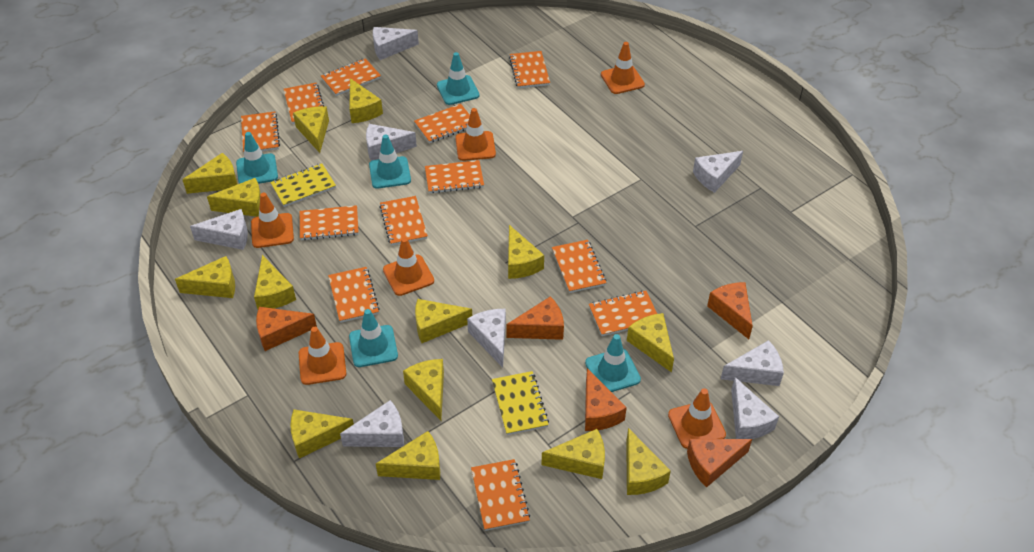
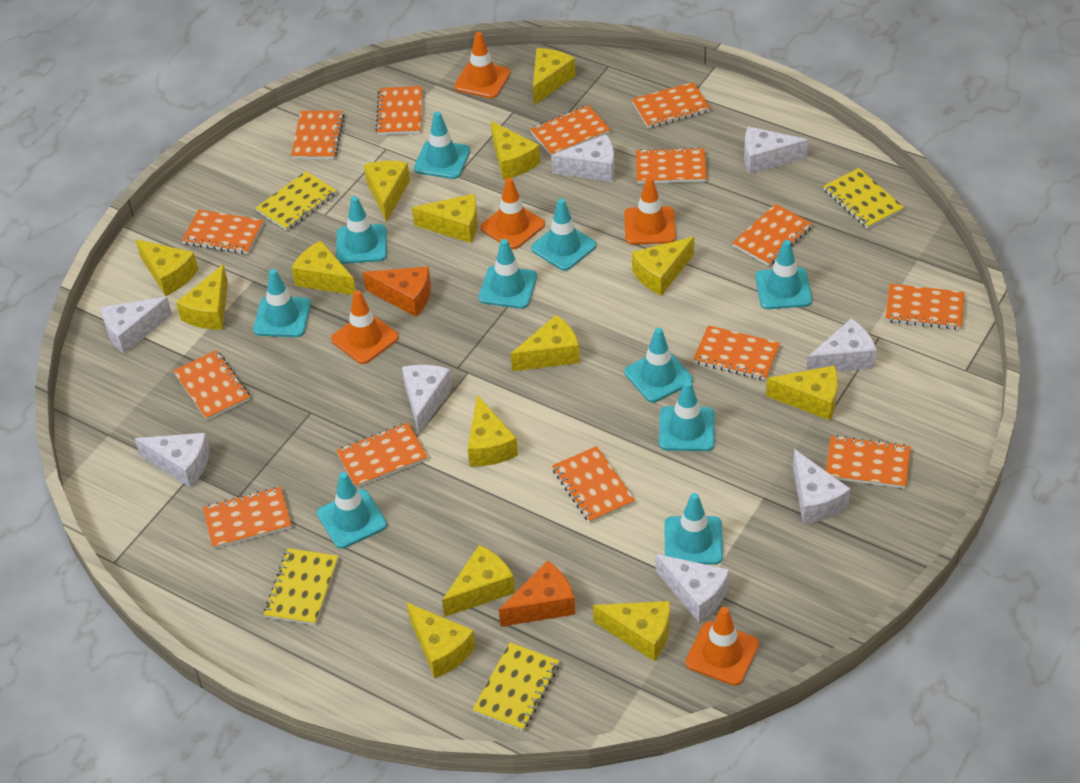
orange cheese: [256,307,317,351] [506,296,564,340] [585,368,627,431] [687,439,752,488] [707,282,753,339] = 5 -> [363,266,431,317] [499,560,575,627] = 2
orange notebook: [241,111,280,152] [284,83,324,124] [300,205,358,240] [321,58,381,96] [328,267,380,323] [379,196,428,246] [414,104,470,143] [425,160,484,194] [471,459,530,531] [509,51,550,88] [552,240,606,293] [589,290,657,336] = 12 -> [173,350,250,420] [182,210,264,254] [203,487,291,549] [291,111,344,159] [336,423,427,488] [376,86,422,135] [530,105,611,155] [552,446,635,523] [632,82,710,128] [636,147,707,184] [693,325,780,380] [732,204,813,266] [826,435,911,488] [886,284,964,330] = 14
orange traffic cone: [251,193,294,248] [299,327,346,385] [383,237,434,296] [455,108,496,161] [601,42,645,94] [668,388,726,449] = 6 -> [331,290,399,364] [454,32,511,98] [480,178,545,249] [624,177,676,245] [685,607,759,686] = 5
turquoise traffic cone: [236,132,278,184] [349,309,398,367] [369,135,411,189] [437,52,480,105] [585,334,641,392] = 5 -> [253,269,311,337] [317,472,387,549] [336,196,387,264] [414,111,471,179] [479,239,537,309] [531,198,596,271] [624,328,693,402] [659,381,715,451] [664,493,723,565] [755,240,812,309] = 10
yellow notebook: [270,164,336,207] [492,371,549,435] = 2 -> [256,171,337,231] [264,548,338,625] [472,643,559,731] [823,168,904,229] = 4

